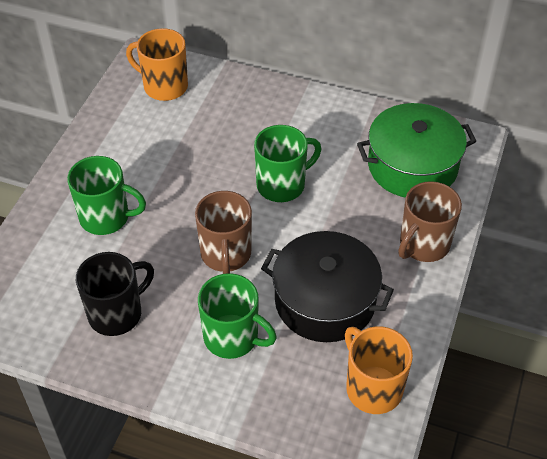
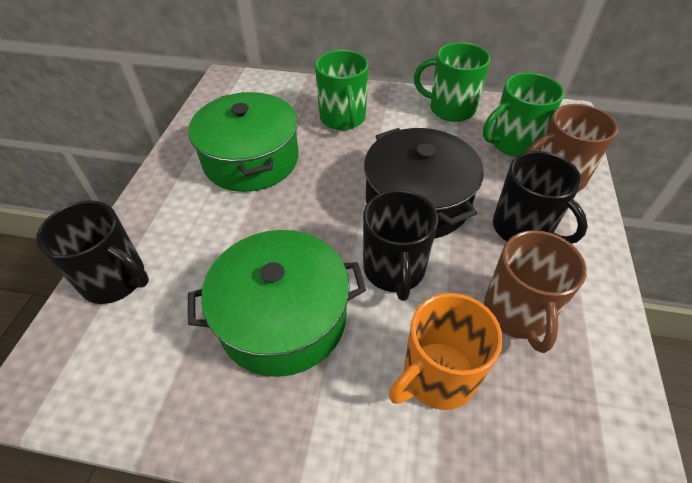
black mug: [76,252,154,336] = 1 -> [36,201,149,304] [363,190,438,301] [493,151,588,244] = 3
green pot: [357,103,476,198] = 1 -> [188,92,299,192] [188,230,366,377] = 2
orange mug: [126,28,188,101] [345,326,413,414] = 2 -> [389,293,503,410] = 1

